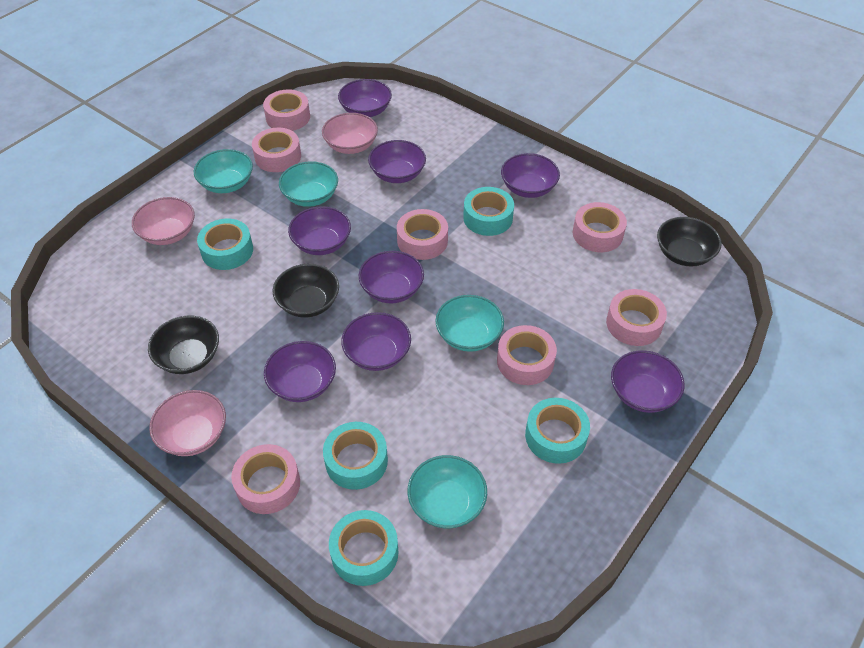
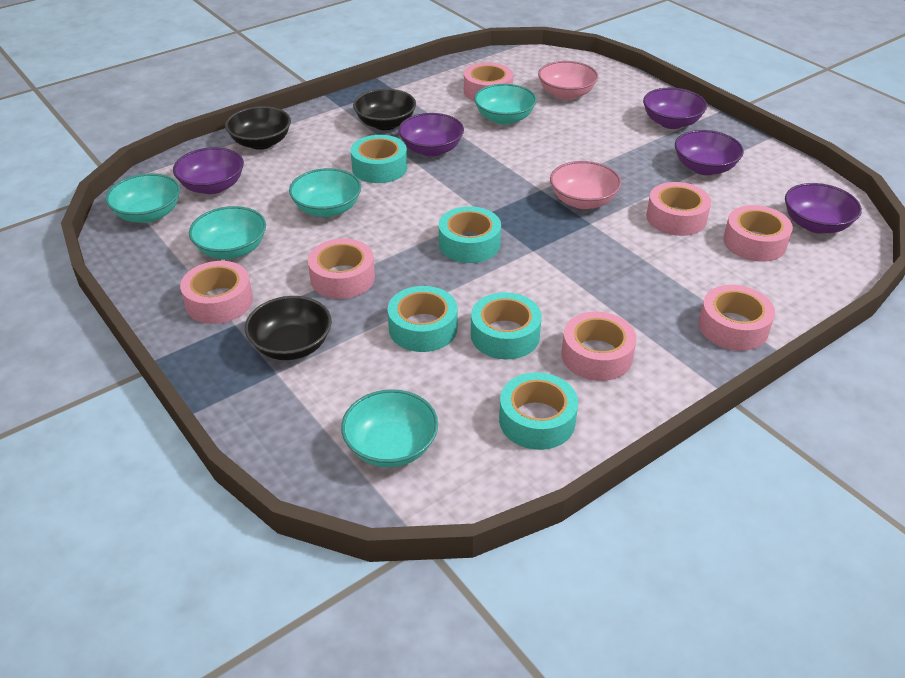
pink bowl: [132,197,195,245] [149,390,226,456] [322,113,378,154] = 3 -> [538,61,598,100] [550,161,622,209] = 2
purple bowl: [264,341,336,402] [288,206,351,255] [338,79,392,117] [341,312,411,371] [359,251,424,304] [368,140,426,183] [501,153,560,198] [611,350,685,413] = 8 -> [173,147,244,194] [398,113,464,157] [643,88,707,129] [675,130,744,175] [785,183,862,233] = 5
turquoise bowl: [194,149,253,193] [279,161,338,207] [408,455,487,528] [435,295,504,352] = 4 -> [105,173,180,223] [189,206,266,259] [289,168,361,217] [341,389,438,468] [474,84,537,125] = 5

